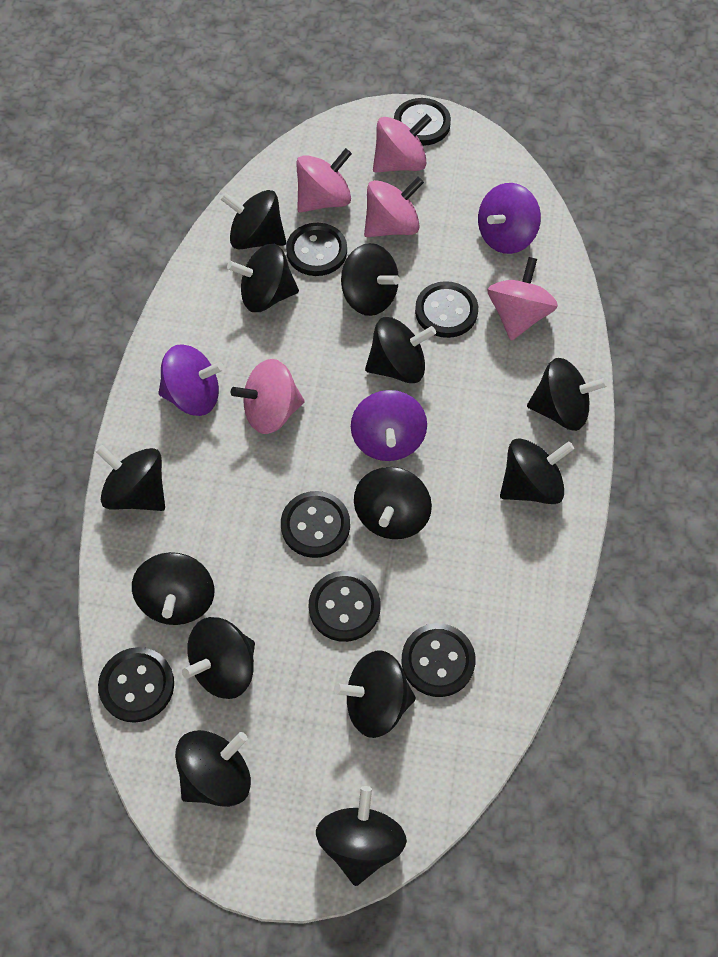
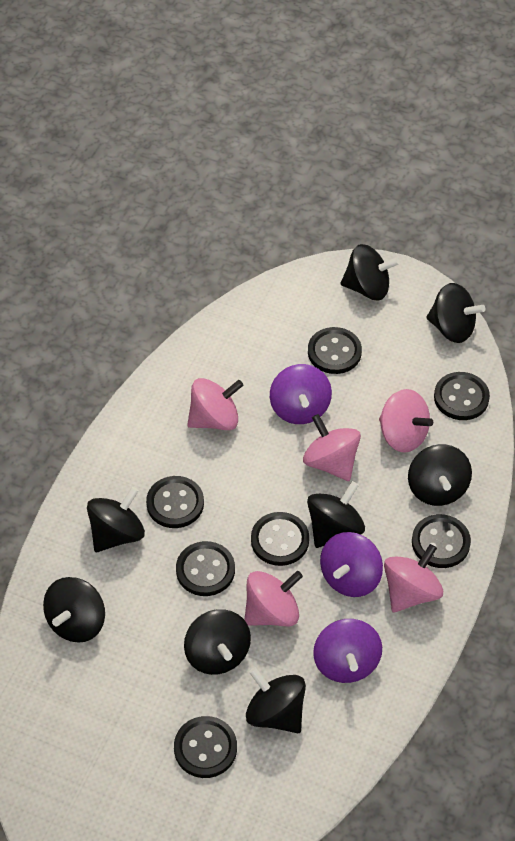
black spinning top: [95,445,165,511] [132,552,215,625] [175,730,251,807] [182,617,255,699] [220,190,286,249] [227,244,299,312] [316,786,407,886] [334,650,416,738] [341,243,400,316] [354,467,432,539] [365,317,436,383] [500,438,574,504] [527,358,608,431] = 13 -> [43,577,105,643] [87,487,145,552] [184,609,251,675] [246,667,306,733] [307,481,365,548] [341,244,400,300] [408,444,472,506] [426,283,485,343] = 8

